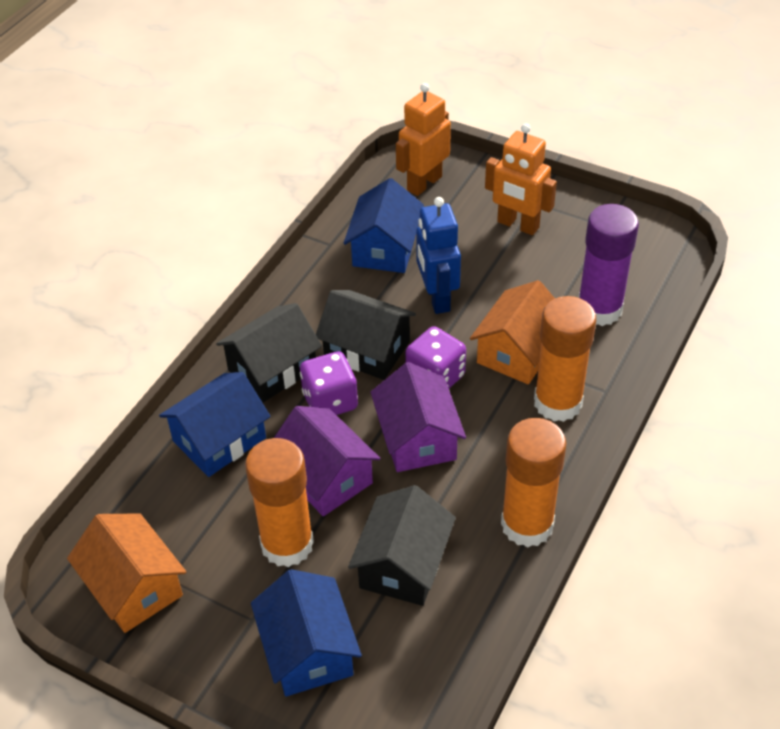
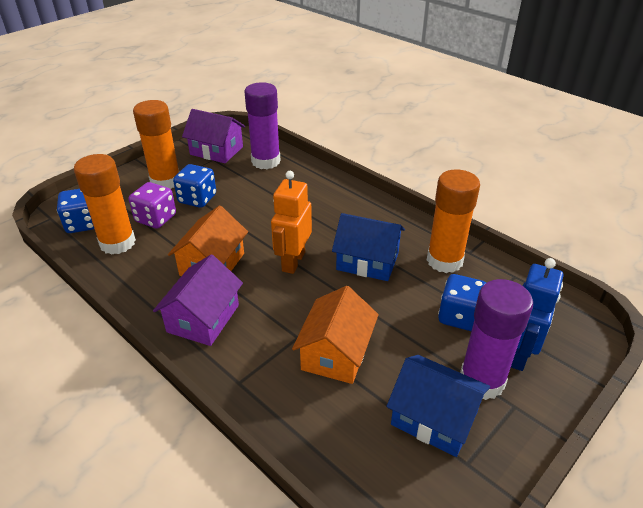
black house: [216,303,322,403] [316,290,416,380] [348,485,456,606] = 3 -> none = 0
blue dice: none = 0 -> [57,189,94,233] [173,164,216,208] [438,274,486,331] = 3
blue house: [159,372,271,477] [251,569,362,697] [344,178,424,273] = 3 -> [332,213,405,281] [387,355,490,457] = 2
orange robot: [396,83,451,196] [485,123,557,235] = 2 -> [271,171,312,274] = 1
purple dice: [300,351,358,415] [405,326,466,388] = 2 -> [129,182,176,228] = 1
purple glue stick: [579,204,639,326] = 1 -> [244,82,281,169] [460,279,533,400] = 2

